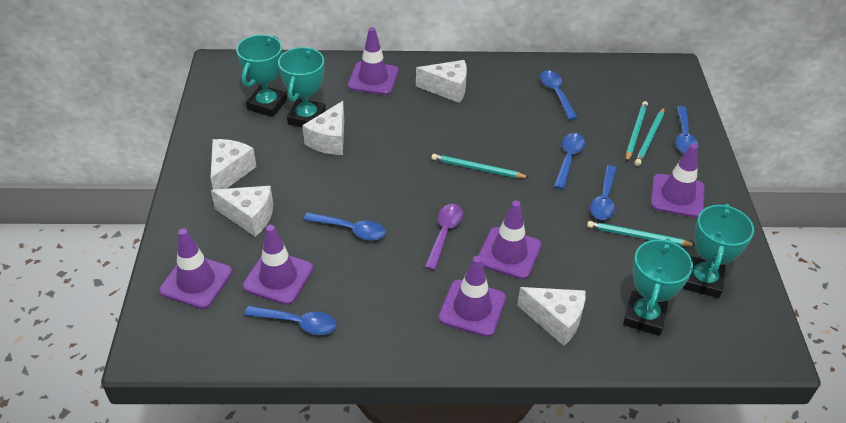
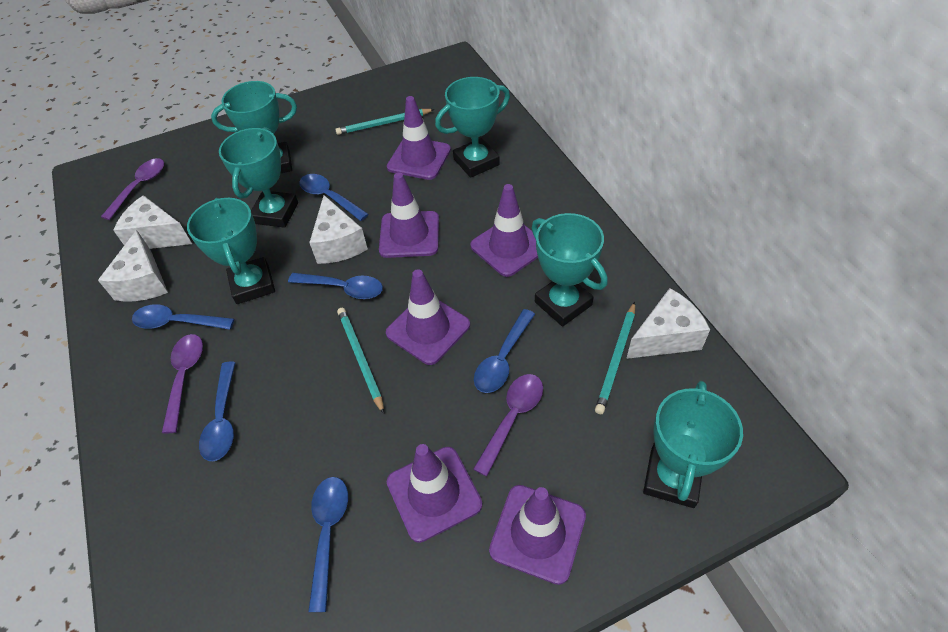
purple spoon: [425,204,463,270] = 1 -> [101,158,164,220] [162,334,203,433] [473,374,543,476] = 3
turquoise pencil: [431,154,530,178] [587,221,695,246] [626,101,648,162] [634,108,665,166] = 4 -> [335,109,435,135] [337,308,384,414] [595,302,635,414] = 3
turquoise trophy: [236,35,287,117] [278,47,326,127] [623,238,693,336] [683,204,754,298] = 4 -> [187,198,275,304] [211,81,297,174] [219,127,298,228] [435,77,510,178] [532,213,608,327] [643,381,743,508] = 6
white cheese: [211,139,257,190] [211,186,273,237] [302,101,344,155] [416,60,467,103] [517,287,585,346] = 5 -> [98,230,168,302] [113,195,192,249] [309,195,368,264] [626,288,710,359] = 4

